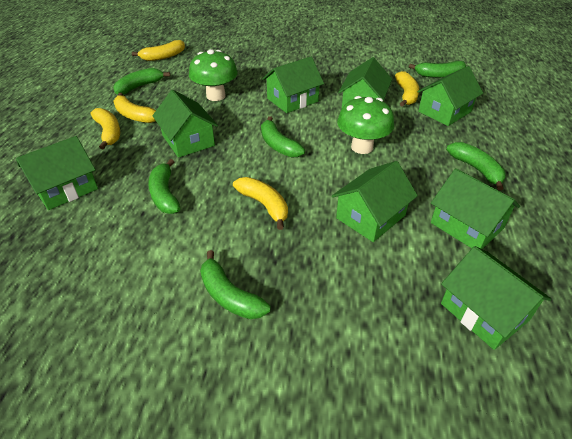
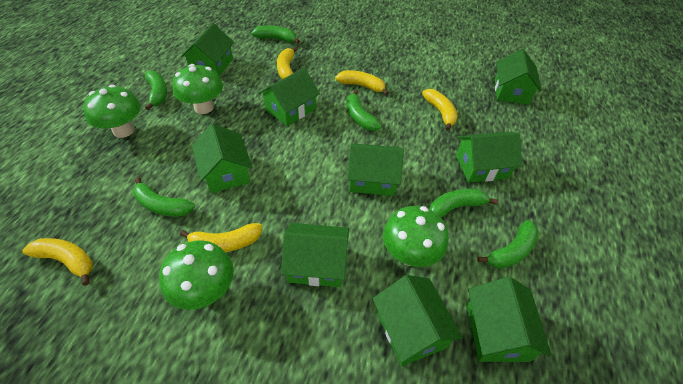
green house: [16,136,98,210] [153,90,218,158] [262,57,324,113] [332,161,418,242] [338,57,392,107] [418,66,483,126] [431,168,520,249] [441,246,552,350] = 8 -> [181,23,234,76] [192,123,252,193] [259,68,320,126] [281,223,349,287] [347,143,404,196] [373,275,463,366] [456,132,522,183] [467,276,552,362] [495,49,542,105] = 9
green mushroom: [189,49,238,101] [337,96,394,154] = 2 -> [83,85,141,138] [159,240,234,310] [173,64,223,114] [383,206,449,267] = 4

